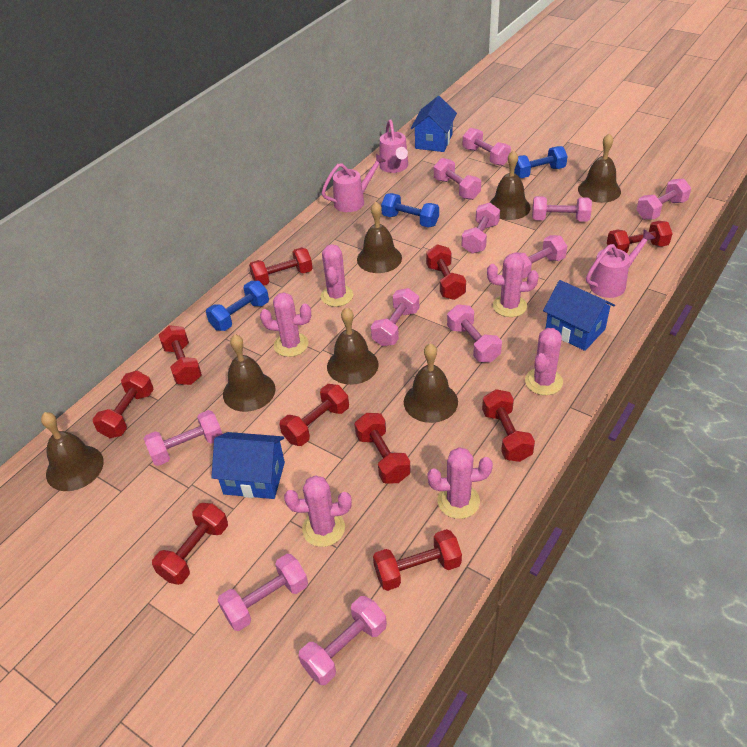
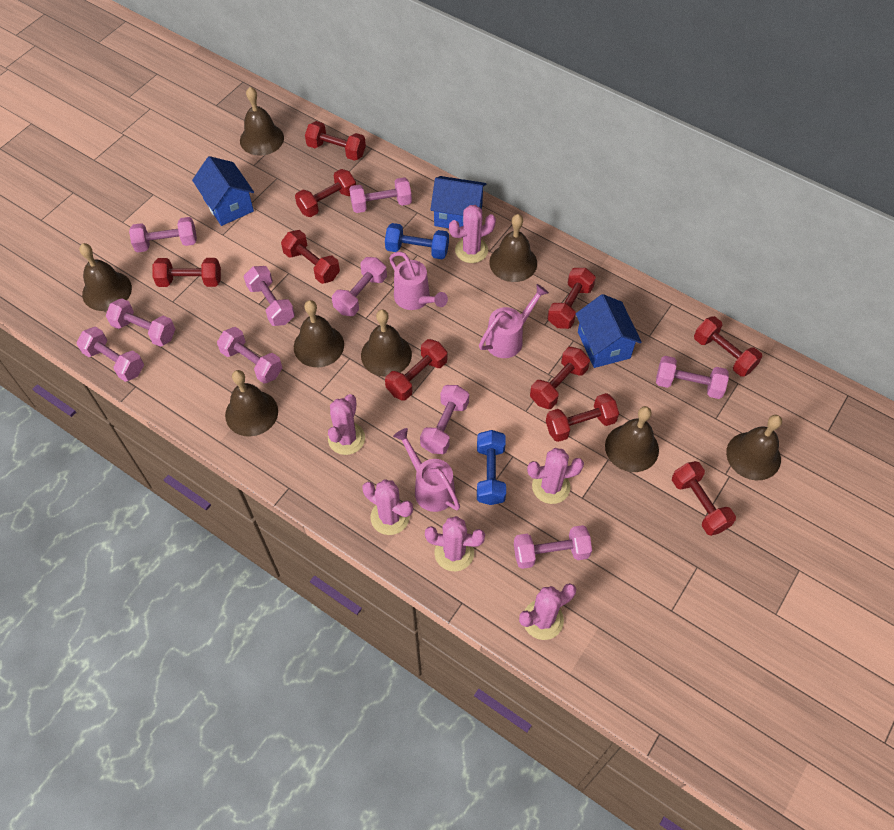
blue dumbbell: [206,281,269,331] [381,193,439,227] [514,146,568,178] = 3 -> [385,223,449,259] [477,430,506,505] = 2
brown bell: [41,412,104,491] [223,334,276,412] [327,307,379,385] [357,202,402,273] [404,343,458,423] [490,150,531,220] [578,133,621,203] = 7 -> [79,243,132,311] [225,370,278,437] [240,87,284,156] [294,300,344,367] [361,310,412,377] [489,214,537,282] [605,406,659,472] [726,415,782,480] = 8
pink dumbbell: [144,410,222,466] [217,554,308,631] [298,596,387,685] [371,288,419,346] [434,158,481,200] [447,304,502,362] [462,202,500,254] [463,128,511,166] [515,235,567,279] [532,196,592,222] [636,178,691,220] = 11 -> [77,326,144,382] [106,298,175,347] [129,217,197,253] [217,327,282,384] [244,266,295,326] [332,257,387,316] [349,177,412,213] [420,385,469,454] [514,525,592,569] [656,356,729,399] = 10

